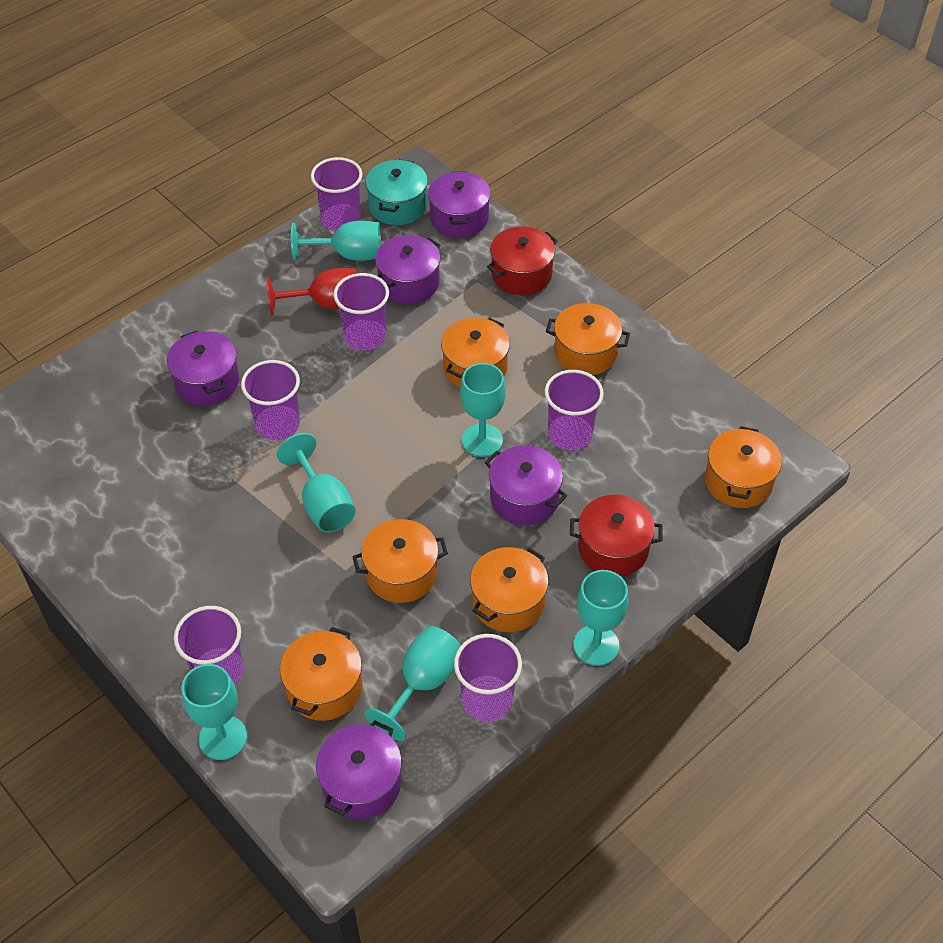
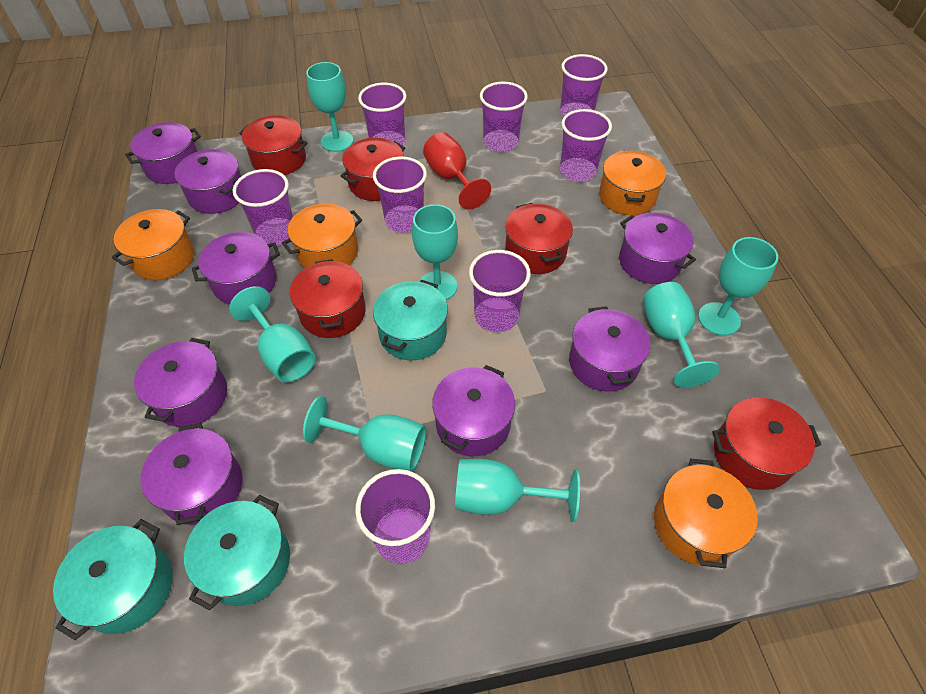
orange pot: [280,627,362,721] [352,519,448,603] [441,318,510,388] [470,547,549,632] [546,303,630,375] [705,426,782,508] = 6 -> [112,209,194,280] [282,204,362,268] [599,151,666,215] [654,459,758,568] = 4
purple cup: [174,606,244,685] [241,360,300,440] [311,157,363,231] [333,273,389,351] [454,634,522,722] [545,370,604,450] = 6 -> [233,169,293,246] [355,469,435,564] [358,83,406,146] [373,157,427,233] [469,250,531,332] [480,82,528,152] [560,54,608,117] [560,109,612,182] = 8
purple pot: [167,331,239,405] [316,720,402,819] [375,235,441,304] [428,171,491,238] [485,445,567,525] = 5 -> [125,122,201,184] [134,338,227,427] [140,423,243,525] [174,149,241,214] [192,232,280,304] [432,365,515,456] [569,306,650,392] [619,213,696,284] = 8
red pot: [487,227,558,295] [570,495,663,577] = 2 -> [239,115,308,175] [290,259,366,338] [341,138,405,201] [505,203,573,274] [712,397,821,490] = 5
turquoise goblet: [182,664,247,760] [277,433,356,532] [291,221,381,261] [364,626,461,741] [460,363,506,457] [573,570,628,666] = 6 -> [229,286,316,382] [303,396,426,471] [306,62,353,152] [412,204,458,300] [455,459,580,522] [643,282,720,388] [698,237,778,336] = 7
turquoise pot: [366,159,428,225] = 1 -> [53,519,173,640] [184,495,290,610] [373,280,448,360] = 3

